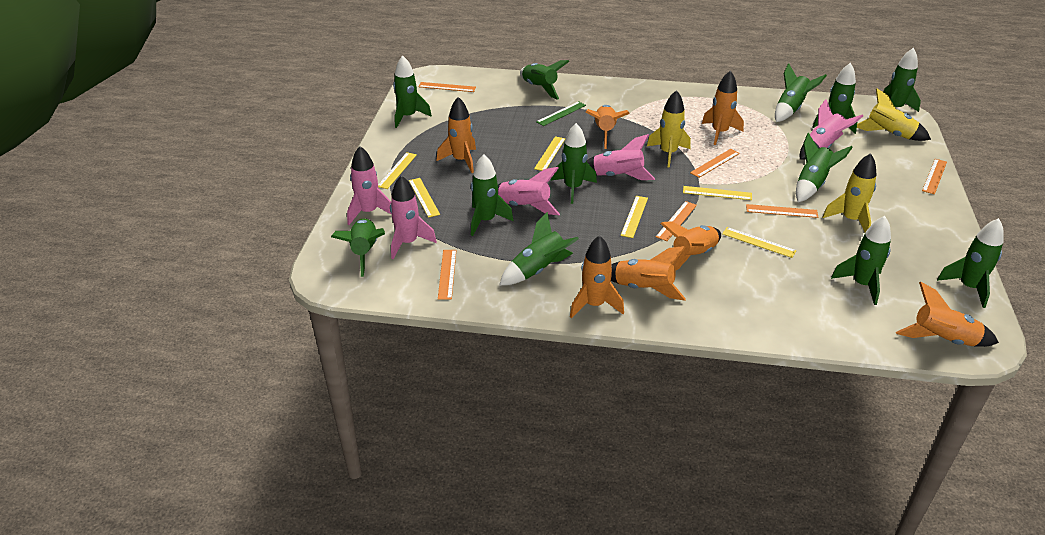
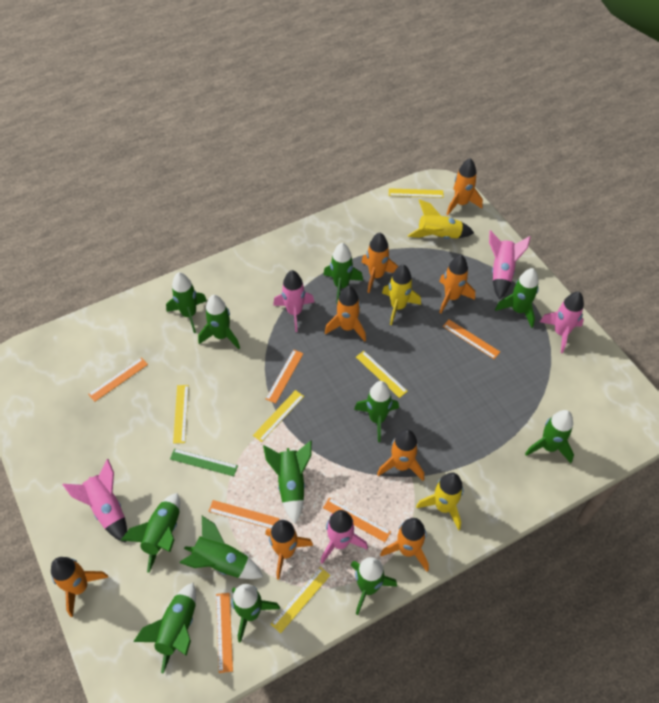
orange rocket: [437,97,476,173] [570,235,624,318] [586,105,630,149] [611,246,686,301] [660,221,721,271] [702,70,744,145] [896,282,999,347] = 7 -> [51,557,109,617] [265,520,313,580] [325,286,366,342] [361,233,398,293] [377,429,424,481] [380,518,429,572] [439,255,475,314] [446,158,483,215] = 8
yellow ruler: [378,152,417,189] [409,178,440,218] [534,137,565,171] [621,196,648,238] [683,186,752,200] [722,227,797,258] = 6 -> [173,385,189,444] [253,390,304,442] [271,567,330,633] [356,351,408,398] [389,188,444,198] = 5

